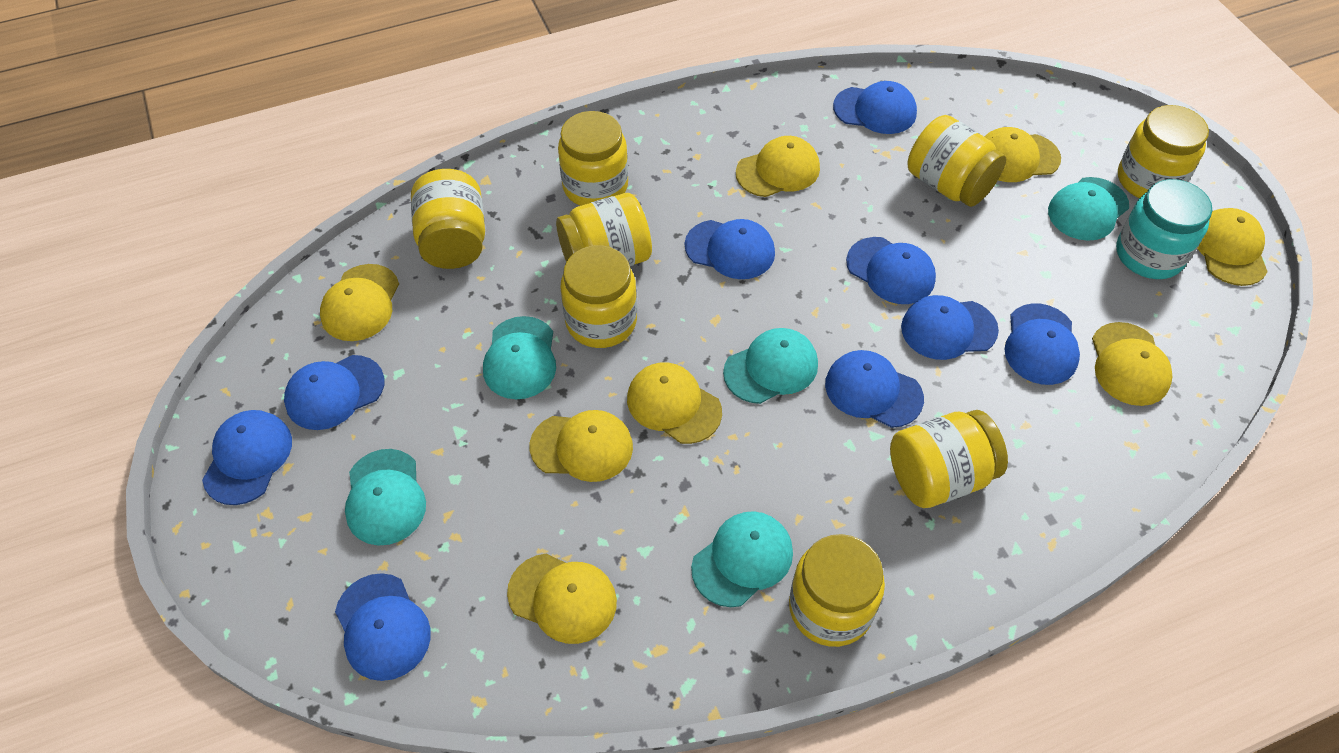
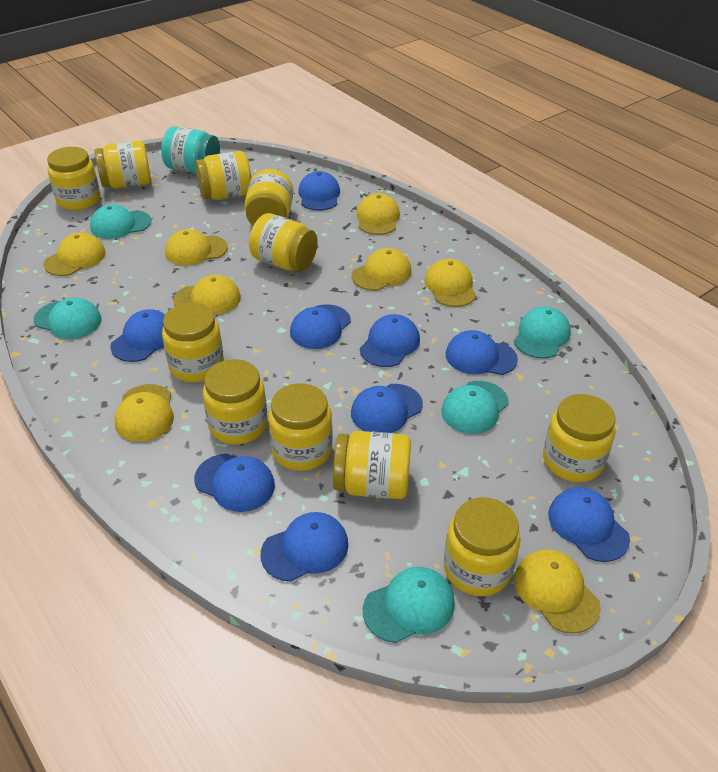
yellow jar: [411,169,485,269] [556,193,652,266] [558,111,628,206] [560,245,637,348] [789,534,885,647] [890,410,1008,508] [908,115,1006,207] [1118,105,1209,198] = 8 -> [47,147,100,210] [95,141,151,188] [162,303,224,382] [195,151,252,200] [203,359,268,445] [245,169,294,226] [249,213,318,271] [268,383,333,471] [333,431,411,499] [444,497,521,596] [543,394,615,482] = 11

